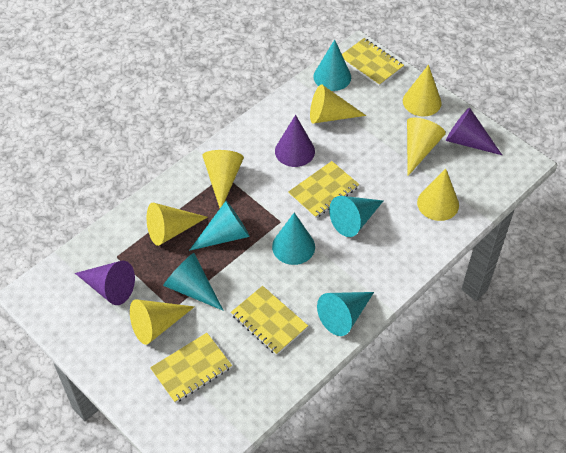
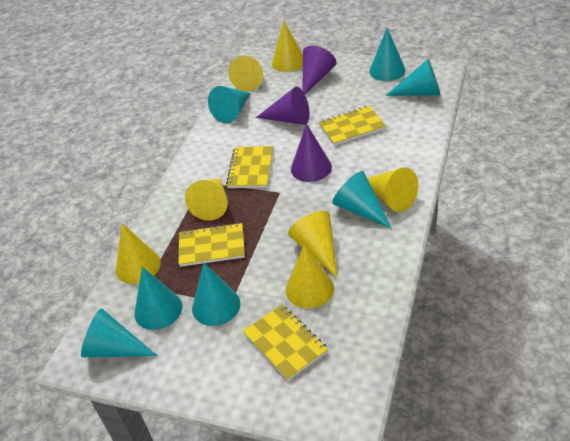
turquoise cone: [163,253,223,310] [189,201,250,251] [272,213,315,265] [313,39,351,91] [317,292,374,336] [329,196,383,237] = 6 -> [81,308,158,357] [134,267,182,330] [192,262,240,326] [208,86,251,123] [332,171,392,229] [369,28,405,81] [385,59,441,96] = 7

